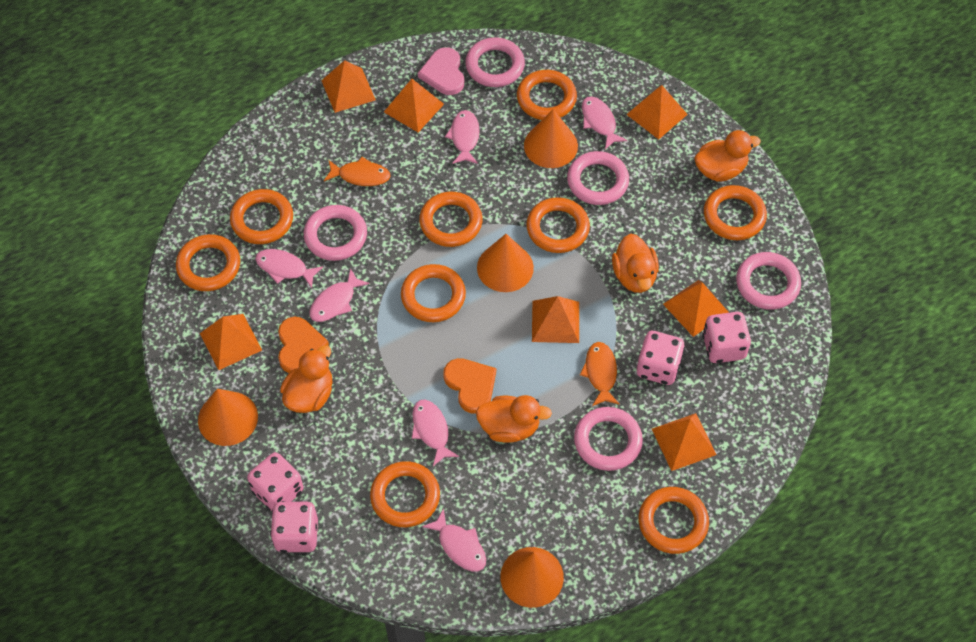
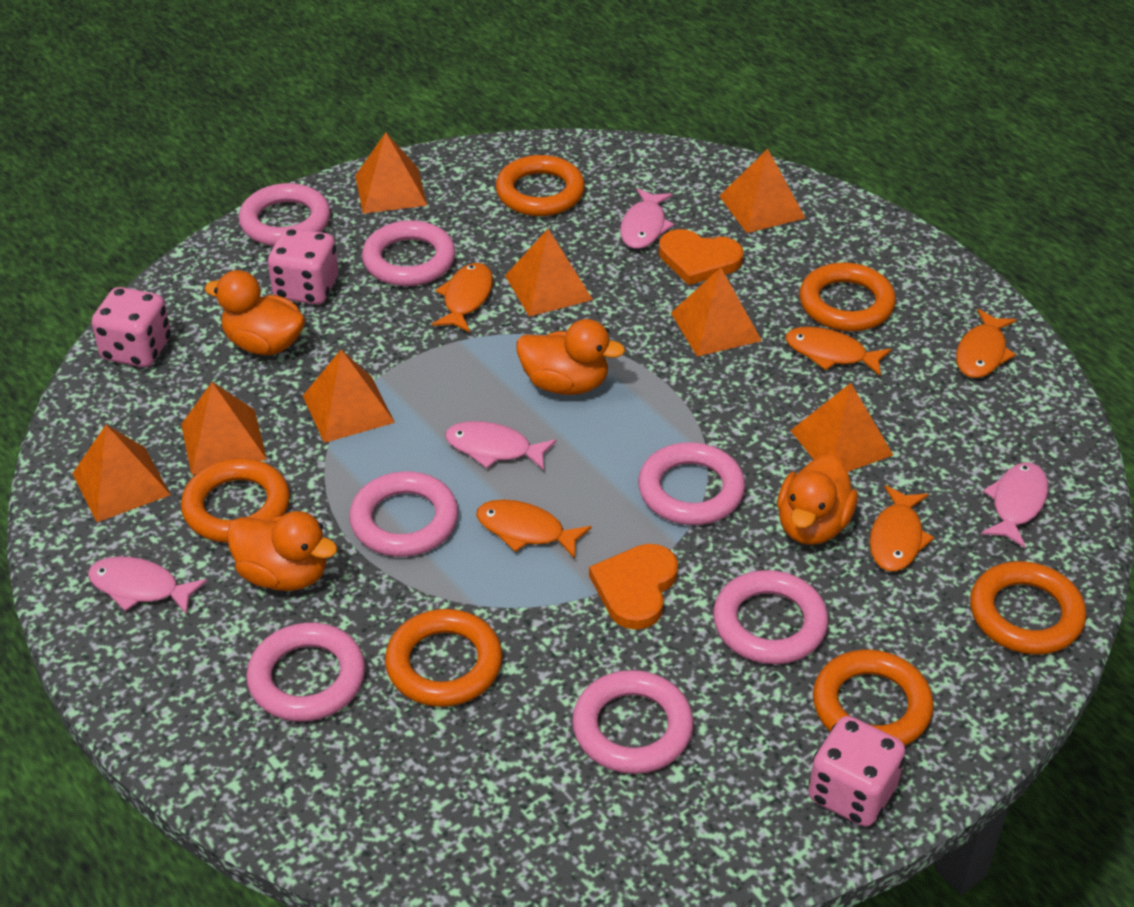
orange cone: [198,389,258,446] [477,234,534,292] [500,547,564,608] [524,109,578,168] = 4 -> none = 0
orange fish: [324,157,391,186] [580,342,620,406] = 2 -> [432,263,493,332] [476,499,592,559] [785,327,891,376] [870,485,934,571] [956,309,1017,378] = 5
orange pyramid: [200,314,262,370] [321,60,376,113] [384,79,444,132] [532,296,579,343] [626,85,688,139] [652,413,717,471] [663,280,729,337] = 7 -> [72,425,171,522] [181,382,267,475] [303,349,395,443] [355,132,427,214] [505,229,593,317] [671,267,762,357] [719,149,805,233] [790,383,893,472] = 8
orange ring: [176,234,240,291] [230,189,293,244] [370,461,440,527] [401,264,466,322] [419,192,482,247] [517,70,577,120] [526,197,590,253] [638,487,709,554] [704,185,767,240] = 9 -> [181,458,290,543] [385,609,502,707] [496,155,585,216] [799,262,896,331] [813,650,934,746] [970,561,1086,655] = 6
pink dice: [247,452,303,511] [270,501,318,553] [637,331,685,385] [702,312,751,363] = 4 -> [92,287,171,367] [267,228,338,305] [808,716,906,827] = 3
pink fish: [255,249,323,288] [310,268,370,322] [412,400,459,466] [422,508,486,571] [445,110,479,164] [582,97,627,149] = 6 -> [88,556,207,615] [445,421,557,470] [620,188,674,249] [981,462,1048,548] = 4
pink heart: [418,47,464,95] = 1 -> none = 0
pink ring: [304,205,367,261] [465,37,525,87] [567,151,629,205] [574,407,643,471] [736,252,801,310] = 5 -> [239,183,330,246] [246,623,365,721] [349,472,458,557] [362,220,455,286] [572,670,694,774] [638,442,745,525] [713,570,828,664] = 7

